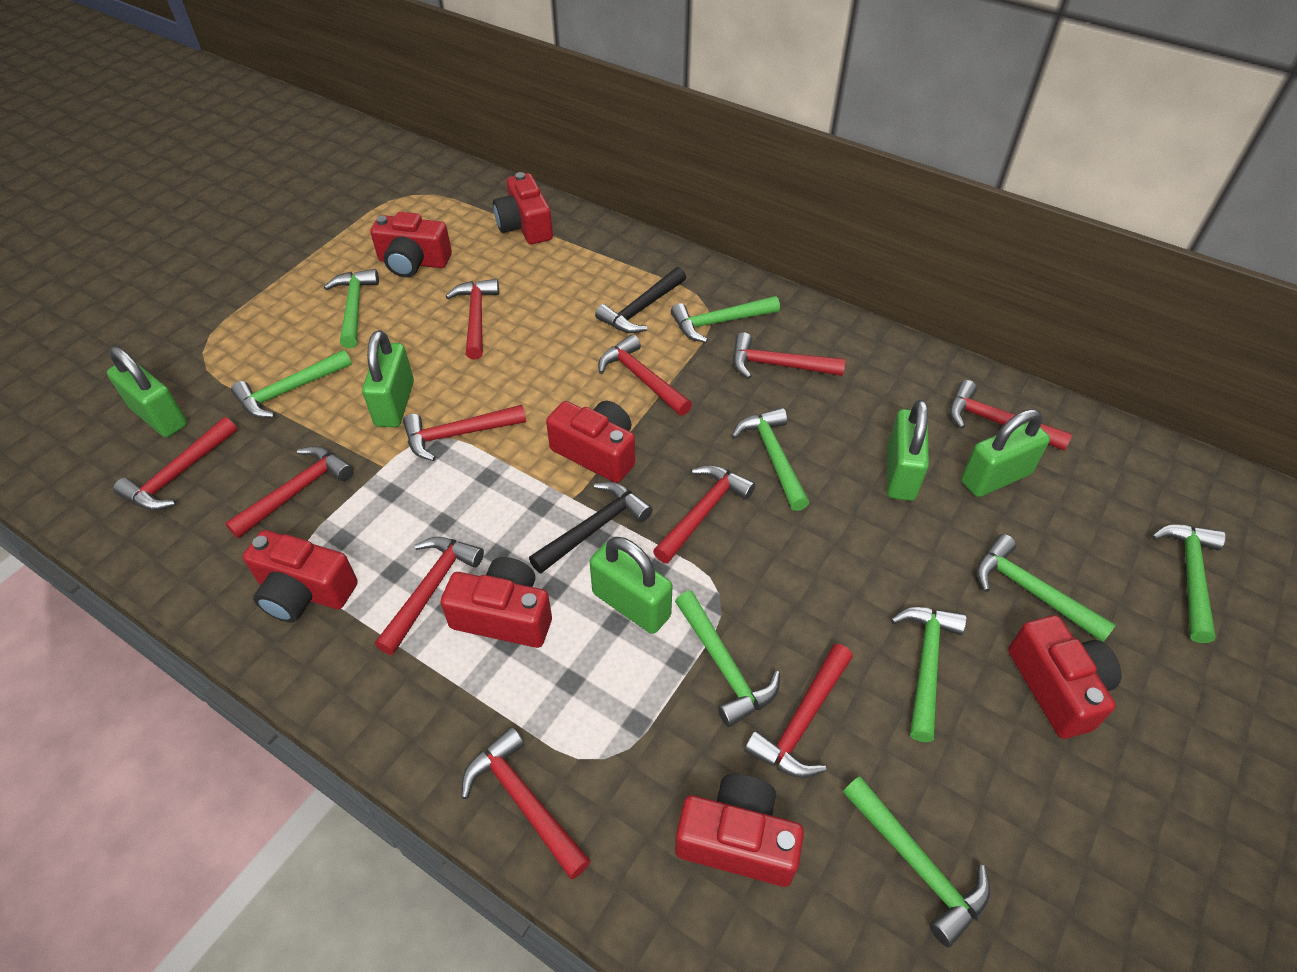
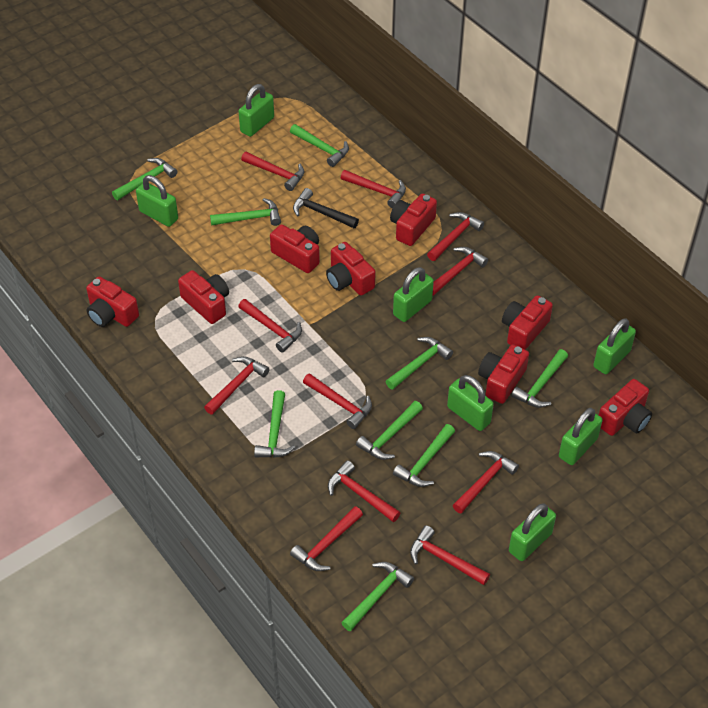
black hammer: [529,482,653,573] [595,267,686,333] = 2 -> [293,188,359,228] = 1
green padlock: [107,346,187,437] [362,330,414,427] [590,537,672,634] [887,399,929,501] [961,409,1050,497] = 5 -> [136,175,178,227] [239,84,274,137] [393,267,434,322] [447,375,494,431] [509,503,556,561] [559,408,603,465] [593,318,636,374] = 7
red camera: [243,530,358,623] [370,212,452,277] [441,557,552,648] [493,172,553,244] [546,401,635,483] [675,774,804,887] [1008,615,1121,739] = 7 -> [86,276,139,327] [178,270,229,324] [270,224,320,273] [326,242,376,296] [390,193,437,246] [478,345,529,404] [502,295,553,350] [599,379,652,436] = 8

